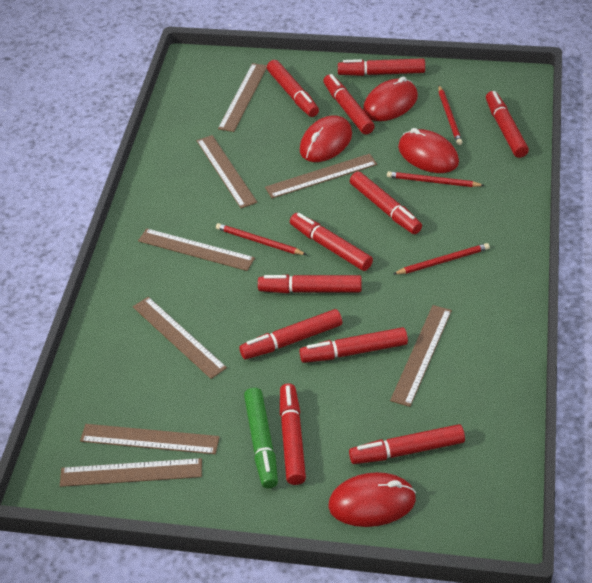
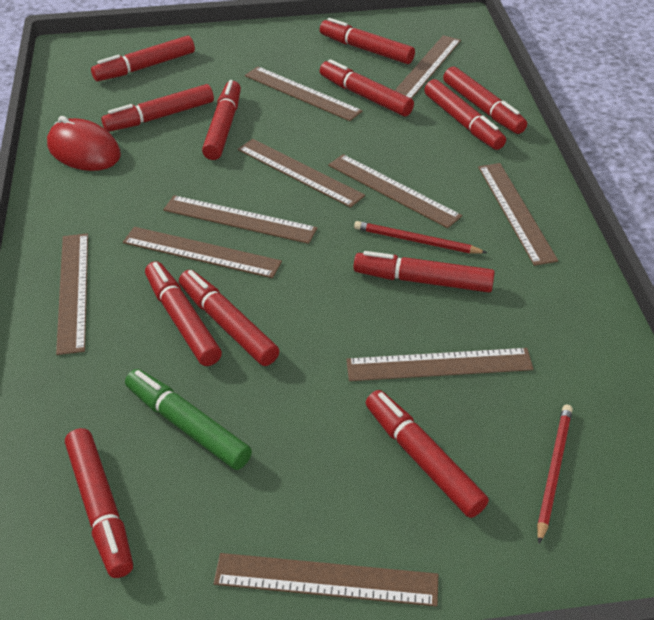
brown ruler: [60,458,202,487] [80,424,220,454] [133,297,227,379] [138,228,255,271] [197,135,257,208] [218,63,267,132] [265,154,377,198] [390,305,452,407] = 8 -> [56,233,88,355] [123,227,282,278] [163,195,317,244] [214,553,438,607] [238,139,365,208] [245,67,363,121] [328,154,462,228] [346,348,533,381] [394,35,461,99] [478,163,558,266] = 10
red marker: [239,309,342,359] [258,274,361,293] [267,60,319,117] [280,383,306,485] [290,213,373,271] [299,327,408,363] [323,74,375,134] [338,58,425,76] [349,424,465,464] [350,171,422,234] [486,91,529,158] = 11 -> [65,428,133,578] [91,36,195,81] [101,84,214,132] [145,261,222,366] [179,270,279,366] [202,80,241,160] [320,18,415,64] [320,59,414,116] [354,251,495,292] [366,390,489,518] [424,79,506,150] [443,67,527,134] = 12
red mouse: [300,116,352,162] [328,472,416,527] [363,76,418,121] [398,128,459,173] = 4 -> [47,116,121,171] = 1
red pencil: [216,223,307,255] [387,171,485,187] [394,243,490,274] [438,86,462,145] = 4 -> [354,221,487,254] [537,405,573,544] = 2

